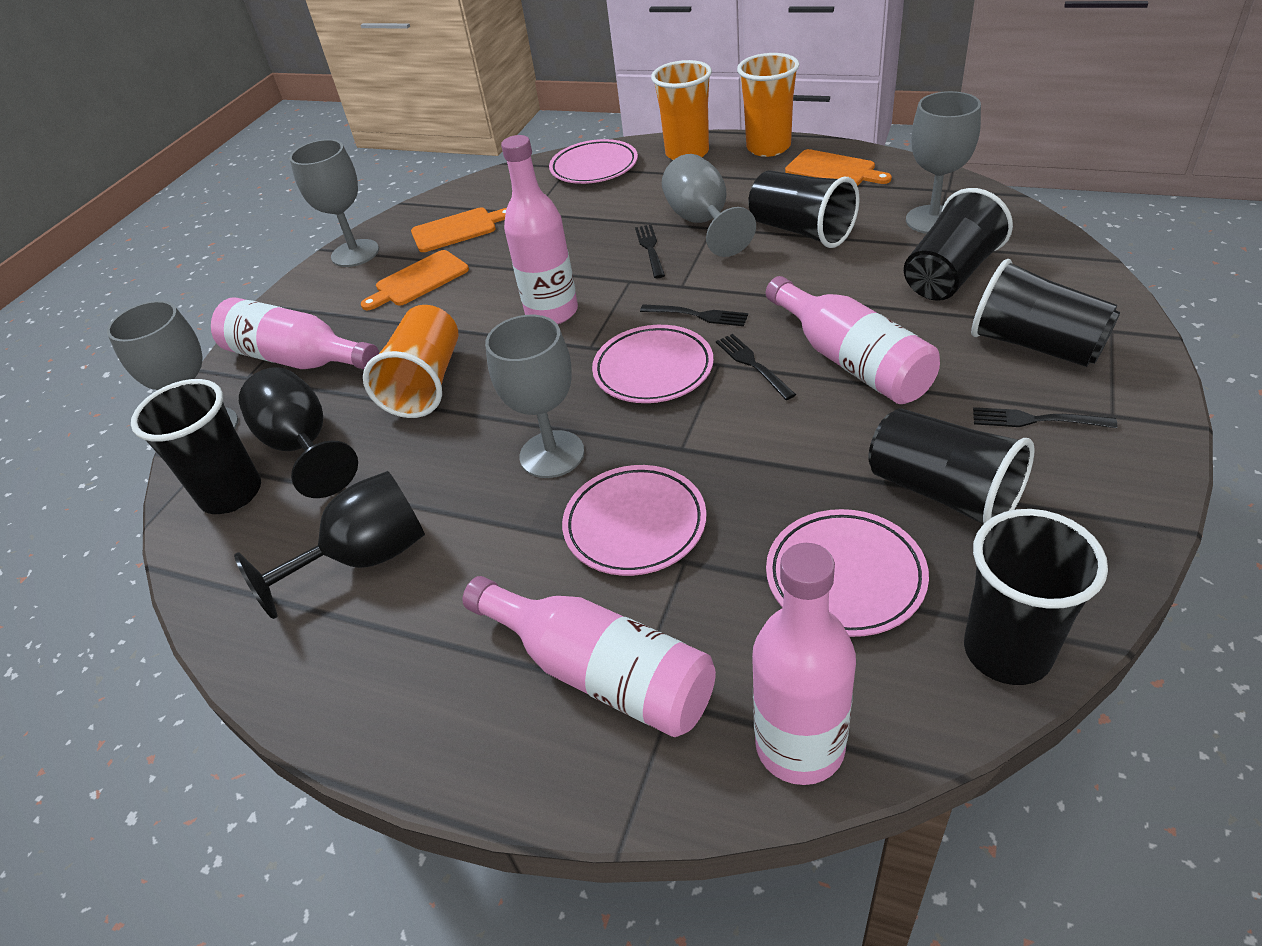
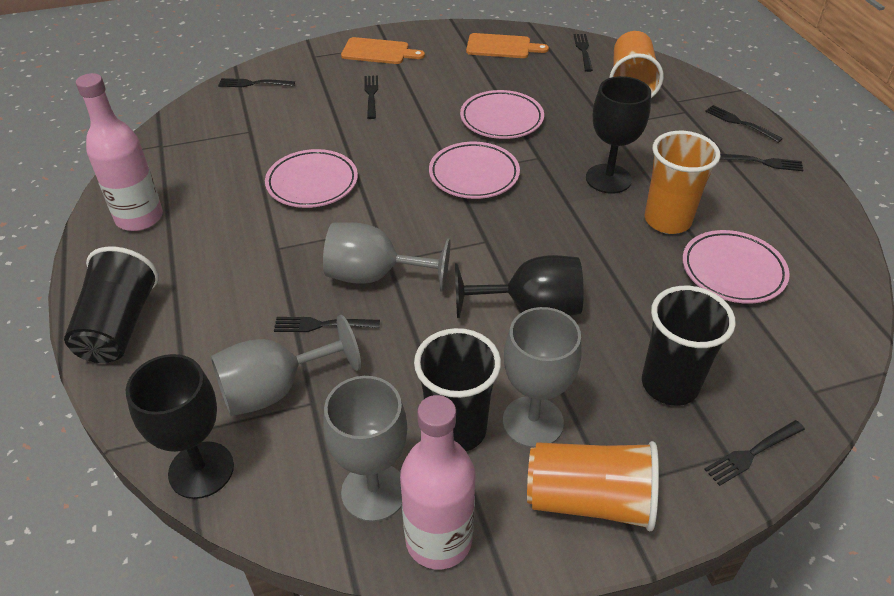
black cup: [131,379,261,514] [748,170,859,248] [869,408,1034,524] [904,188,1013,301] [964,509,1108,685] [971,259,1120,367] = 6 -> [64,246,159,363] [414,328,501,451] [642,286,736,406] = 3
black fork: [635,224,665,278] [640,304,748,326] [716,334,796,400] [973,407,1117,428] = 4 -> [218,78,295,87] [274,317,380,332] [364,75,378,119] [574,34,593,72] [704,420,805,486] [705,105,783,143] [720,154,803,171] = 7
black goblet: [234,471,425,619] [239,367,358,498] = 2 -> [126,354,234,499] [455,255,584,318] [586,76,651,194] = 3
grey goblet: [107,301,238,429] [289,139,379,267] [485,315,584,478] [662,154,756,257] [906,91,981,234] = 5 -> [211,315,361,416] [323,222,450,292] [323,376,407,522] [503,307,582,448] = 4
orange cutting board: [361,250,469,310] [411,207,507,252] [785,149,892,186] = 3 -> [341,37,425,64] [466,33,549,58] = 2
pink bottle: [211,297,379,369] [462,576,716,737] [501,135,578,324] [752,543,856,785] [766,276,940,404] = 5 -> [76,73,163,231] [400,395,475,570] = 2

